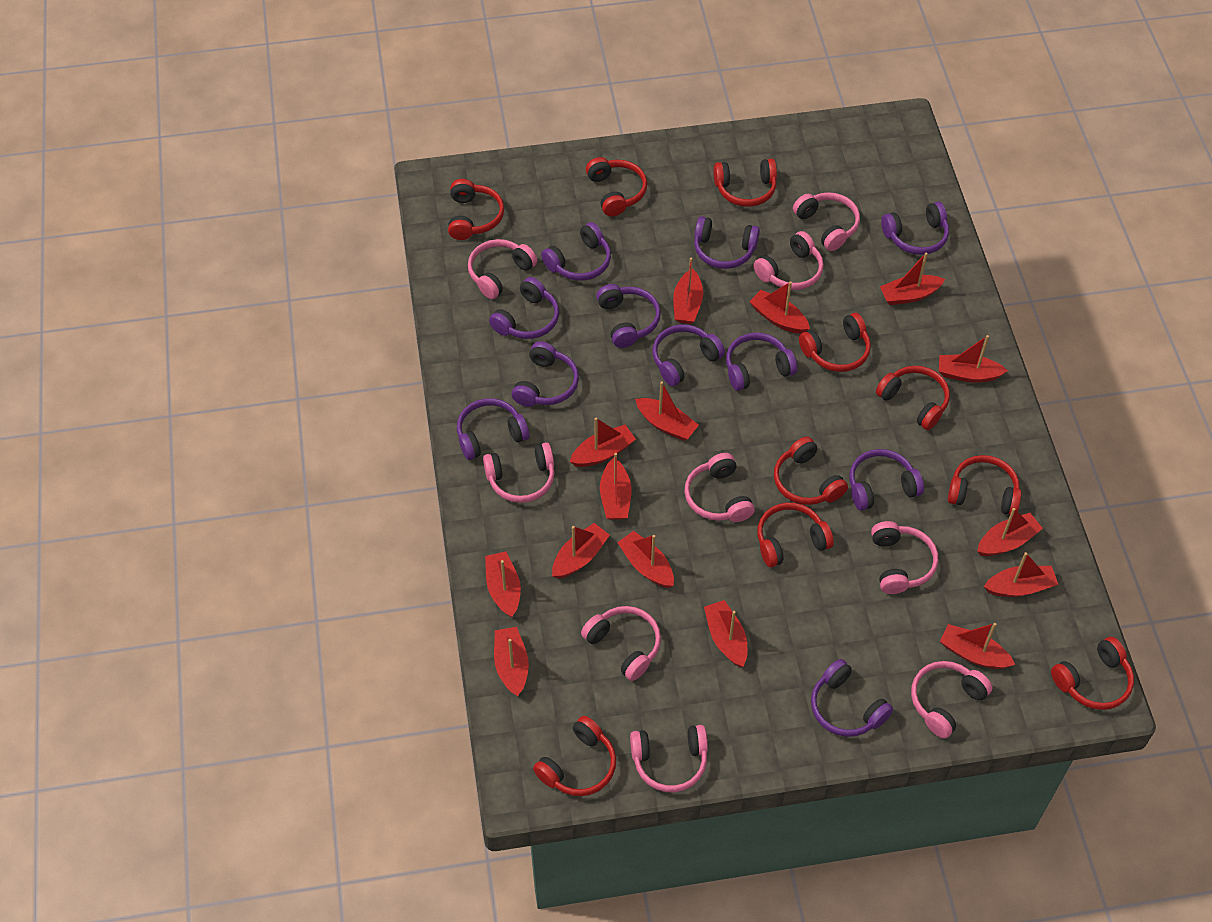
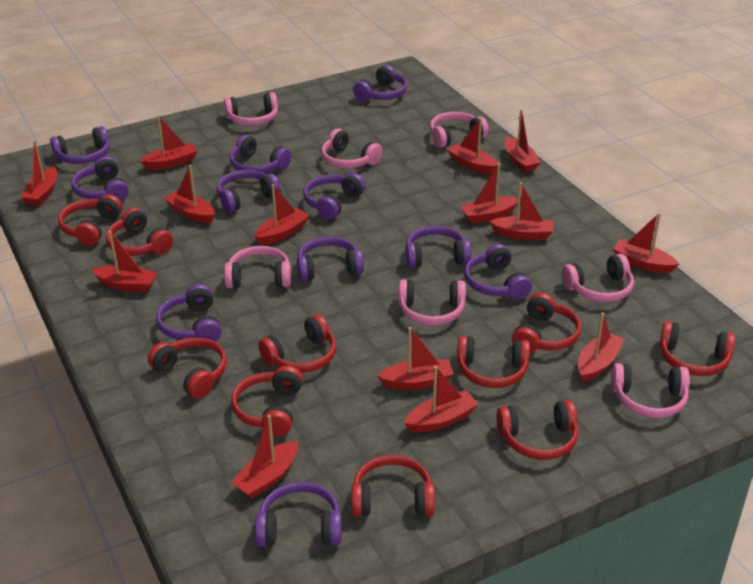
pink headphones: [468,239,537,299] [483,442,555,503] [581,606,661,681] [630,725,708,792] [684,453,755,522] [754,231,824,290] [793,192,860,251] [871,521,938,594] [911,661,993,739] = 9 -> [224,92,278,126] [224,246,291,288] [321,129,382,168] [398,280,466,326] [430,112,489,148] [561,254,634,302] [611,363,690,418] = 7
red boat: [485,552,521,617] [494,627,529,696] [552,523,610,579] [570,418,636,467] [600,453,631,520] [617,531,674,588] [635,382,699,441] [673,258,703,324] [704,600,747,667] [749,281,810,334] [880,252,945,305] [939,335,1008,383] [940,623,1015,669] [977,508,1043,556] [984,552,1059,597] = 15 -> [21,140,57,206] [91,231,158,292] [140,115,198,170] [164,165,215,223] [231,415,298,499] [254,184,310,245] [377,327,454,390] [404,366,479,432] [447,118,498,174] [460,163,518,223] [489,182,554,240] [505,109,541,172] [578,313,625,382] [613,213,679,273] = 14

